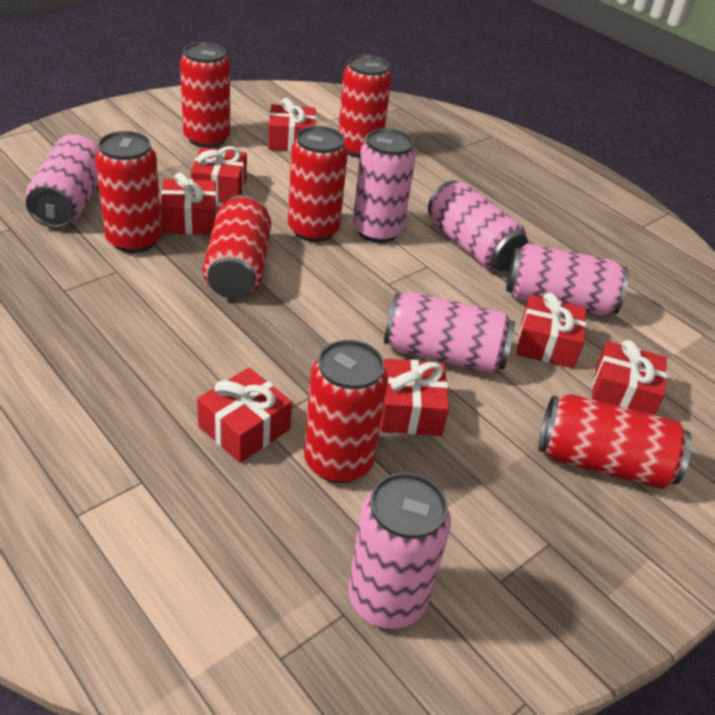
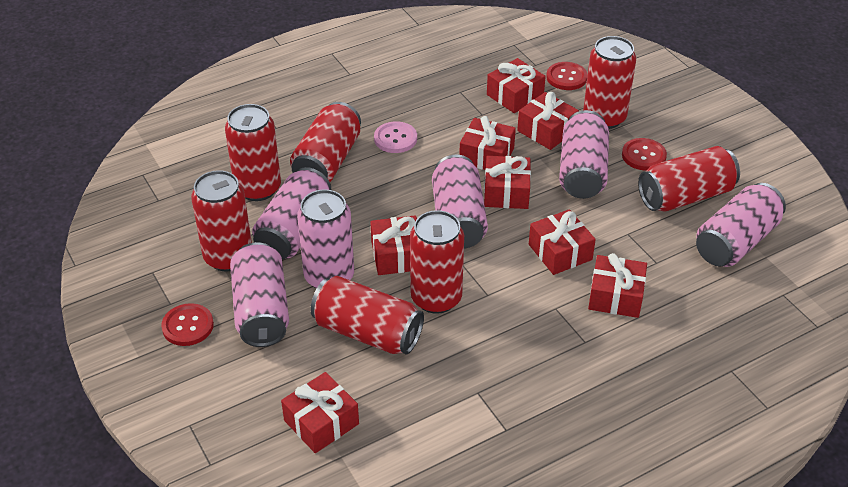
pink button: none = 0 -> [374,121,417,153] = 1
red button: none = 0 -> [161,303,214,346] [546,62,588,90] [622,138,667,171] = 3
red gift: [160,172,217,234] [191,146,247,202] [197,368,292,463] [268,98,316,152] [380,358,449,436] [517,293,586,368] [591,340,667,415] = 7 -> [281,372,359,453] [370,215,417,275] [459,116,516,170] [484,156,531,209] [487,58,546,113] [517,92,579,150] [529,209,596,275] [588,253,647,318] = 8

